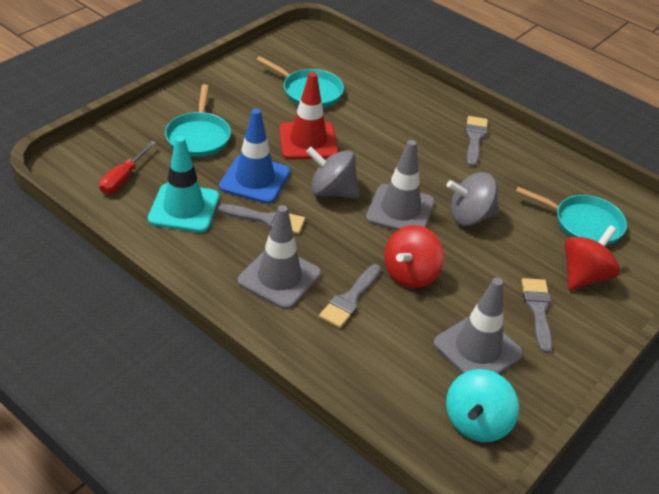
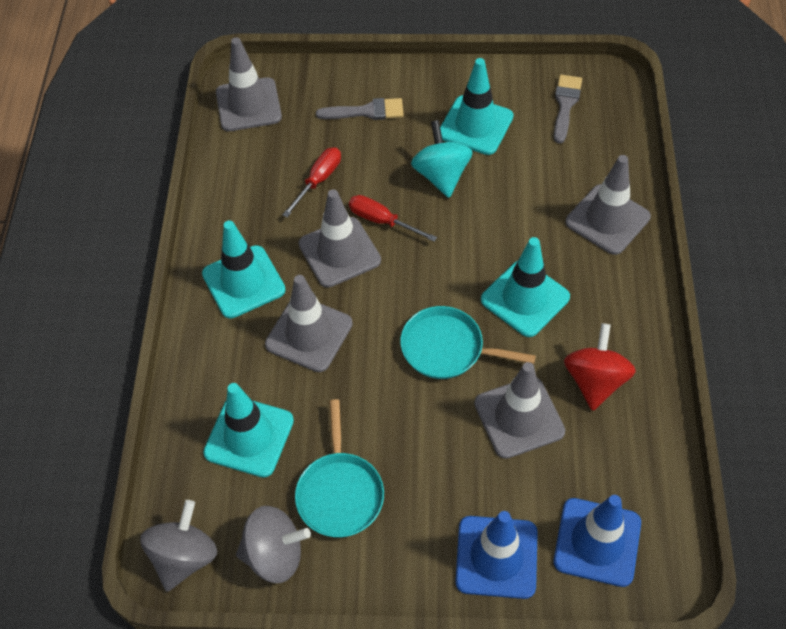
blue traffic cone: [219,109,290,204] = 1 -> [455,511,538,599] [553,495,641,587] = 2
grey brush: [218,204,305,234] [319,264,381,328] [465,116,488,167] [521,278,553,353] = 4 -> [316,98,404,120] [554,75,582,143] = 2
grey traffic cone: [237,205,321,309] [366,140,435,231] [433,277,524,374] = 3 -> [216,37,282,131] [265,275,353,372] [299,189,381,288] [474,362,565,459] [565,155,651,255] = 5
red screwdriver: [100,141,156,194] = 1 -> [283,147,341,218] [349,195,437,242] = 2
red spinning top: [384,225,444,288] [564,225,620,290] = 2 -> [564,323,636,411] = 1
red traffic cone: [279,72,338,159] = 1 -> none = 0
turquoise pan: [165,84,231,157] [257,56,344,108] [516,187,627,245] = 3 -> [295,399,384,537] [400,306,536,379] = 2
turquoise traffic cone: [148,136,219,232] = 1 -> [202,220,286,319] [203,383,294,478] [440,58,513,155] [481,237,570,337] = 4

